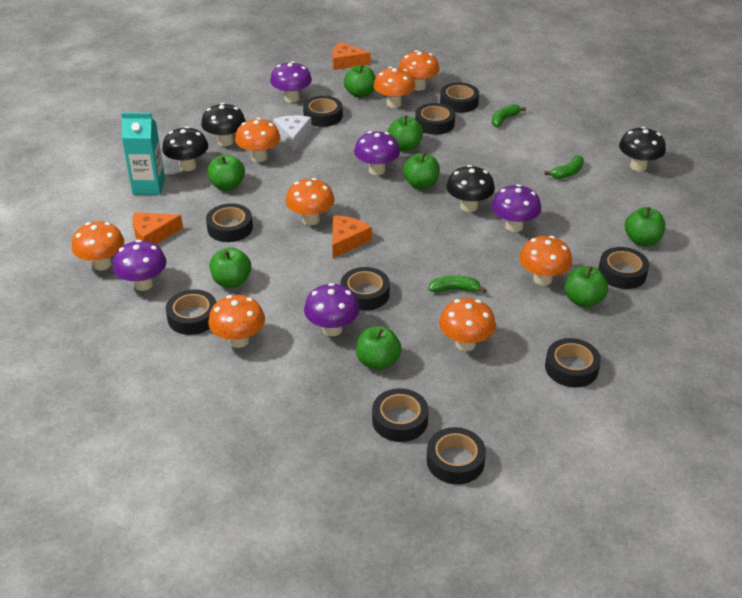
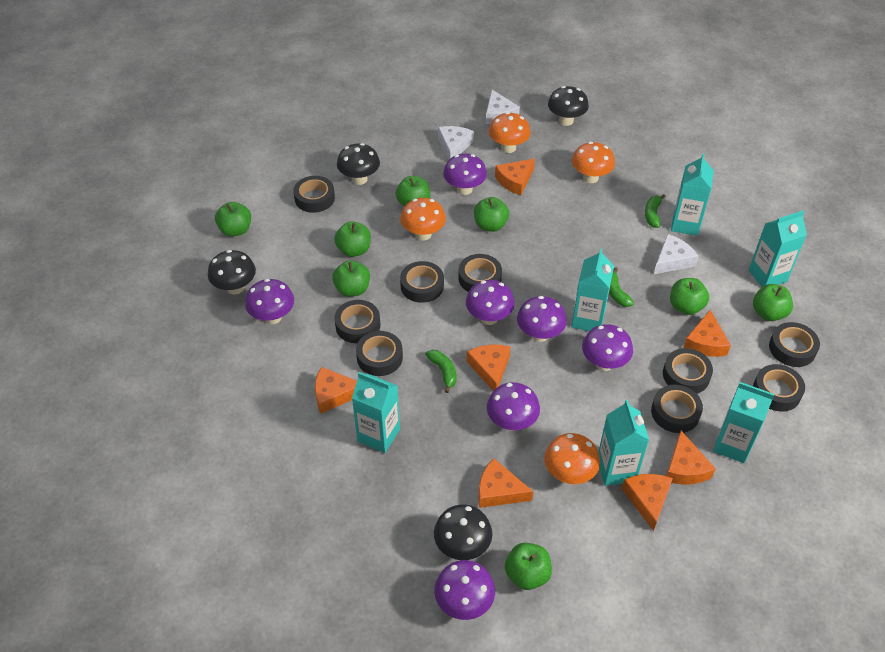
black tape: [166,289,217,335] [206,203,253,242] [303,96,343,127] [341,267,390,311] [372,388,429,442] [415,103,455,135] [427,427,486,484] [440,82,479,113] [545,338,601,388] [598,247,649,289] = 10 -> [293,176,335,213] [334,300,380,343] [356,331,403,376] [400,261,444,303] [458,254,502,292] [651,385,703,433] [663,348,713,394] [753,364,805,412] [769,322,820,367] = 9
orange cheese: [133,212,183,244] [332,42,371,70] [332,215,372,258] = 3 -> [315,367,357,413] [467,344,511,391] [478,458,533,508] [495,159,535,195] [622,474,673,531] [666,431,716,485] [683,310,731,357] = 7
orange mushroom: [72,221,124,270] [208,295,265,348] [235,118,280,162] [286,178,335,225] [373,67,415,108] [399,50,440,91] [439,298,496,351] [519,236,572,286] = 8 -> [400,198,446,241] [489,112,531,153] [544,433,600,484] [572,142,615,183] = 4
purple mushroom: [113,240,167,291] [270,61,312,103] [304,283,360,336] [354,131,400,175] [492,184,541,232] = 5 -> [245,279,294,324] [434,560,495,620] [443,153,487,195] [466,280,515,325] [487,382,540,431] [517,296,567,342] [582,324,633,371] = 7
turquoise carton: [121,112,165,195] = 1 -> [352,372,400,453] [571,249,614,331] [598,400,649,486] [671,154,714,236] [713,382,775,463] [749,211,807,287] = 6
white cheese: [273,115,312,151] = 1 -> [438,126,474,160] [486,90,520,124] [654,234,699,274] = 3

